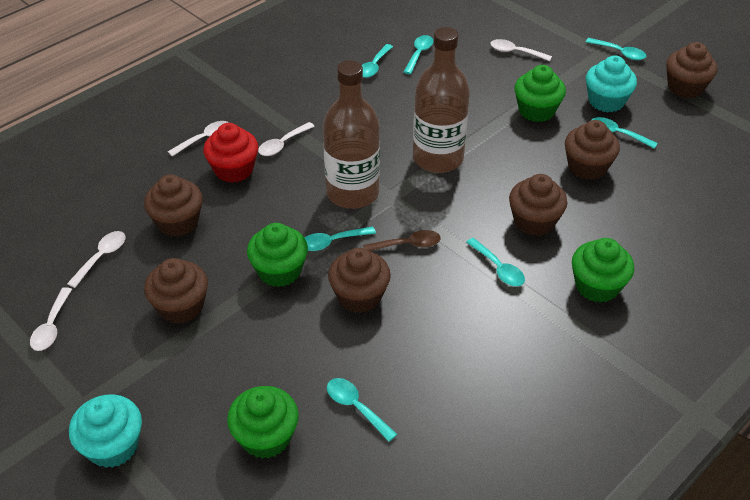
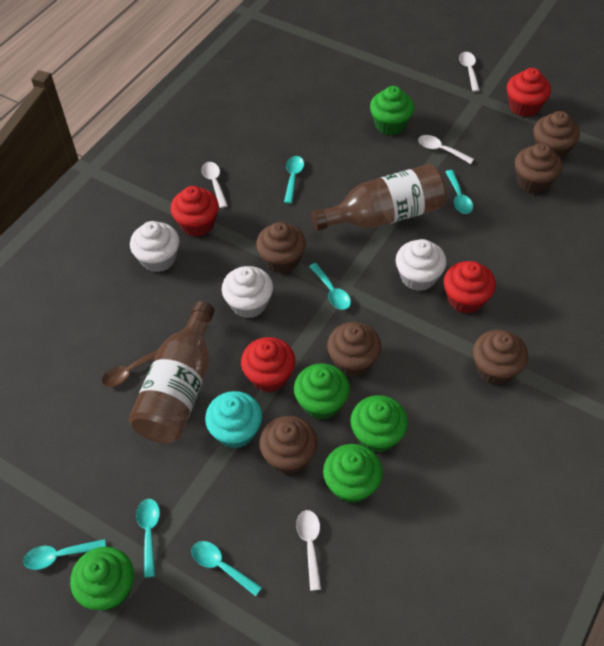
green cupcake: [227,386,299,459] [247,223,308,287] [515,65,566,122] [572,238,634,303] = 4 -> [70,547,134,610] [294,363,350,420] [323,444,383,503] [350,395,408,453] [370,86,414,135] = 5
red cupcake: [203,123,258,183] = 1 -> [171,186,219,237] [241,337,295,392] [444,261,496,313] [507,68,551,117] = 4
turquoise cupcake: [69,394,142,468] [586,55,637,112] = 2 -> [205,391,262,448] = 1
turquoise spoon: [304,226,376,251] [327,378,397,442] [362,44,393,78] [404,35,433,74] [466,238,525,286] [586,38,646,60] [591,117,658,149] = 7 -> [23,539,106,570] [136,499,160,578] [192,541,262,596] [284,156,304,204] [309,263,351,310] [445,170,473,214] = 6
white cupcake: none = 0 -> [130,221,179,272] [222,266,273,318] [396,239,447,291] = 3
white spoon: [30,287,72,351] [67,231,126,288] [168,121,229,157] [258,122,315,156] [490,39,552,61] = 5 -> [201,162,228,208] [296,510,321,591] [418,135,474,164] [459,52,480,92] = 4

